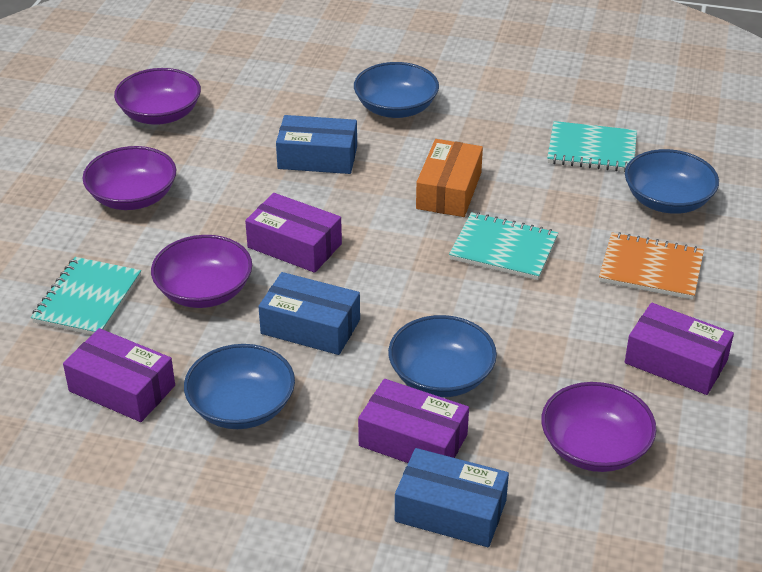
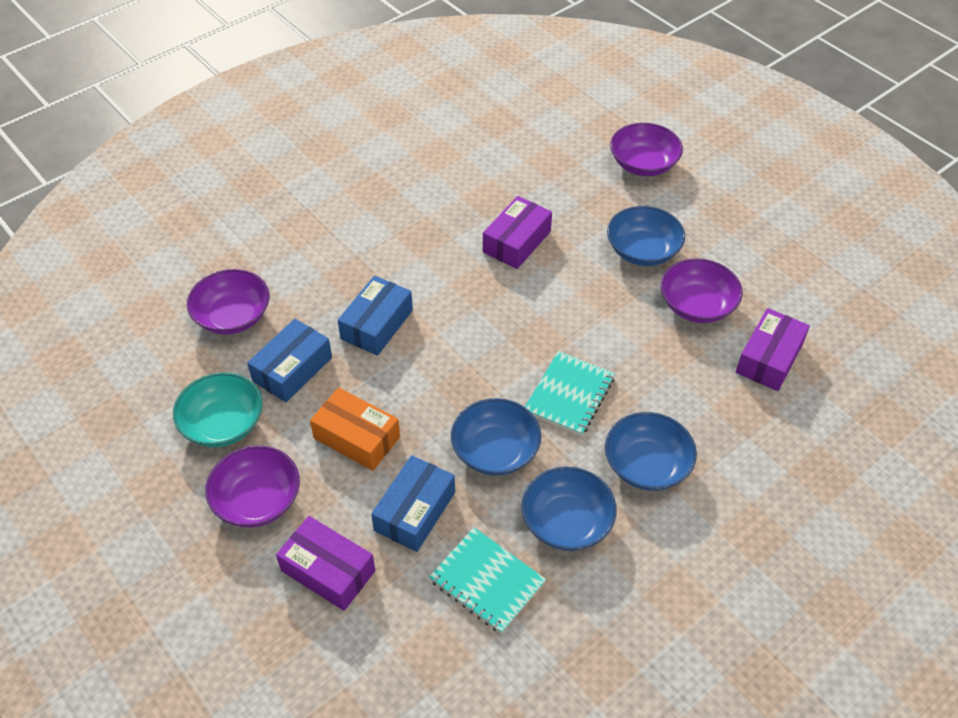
orange notebook: [599,232,704,300] = 1 -> none = 0
purple box: [63,328,175,422] [245,193,342,273] [358,379,469,463] [625,303,734,395] = 4 -> [276,516,375,611] [483,196,552,269] [736,308,810,391] = 3
turquoise bowl: none = 0 -> [173,373,263,447] = 1
turquoise notebook: [31,257,141,335] [449,212,558,280] [547,121,637,172] = 3 -> [429,527,546,634] [525,351,615,436] = 2

